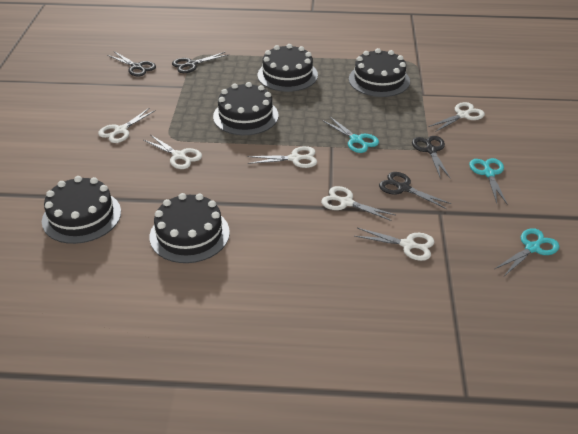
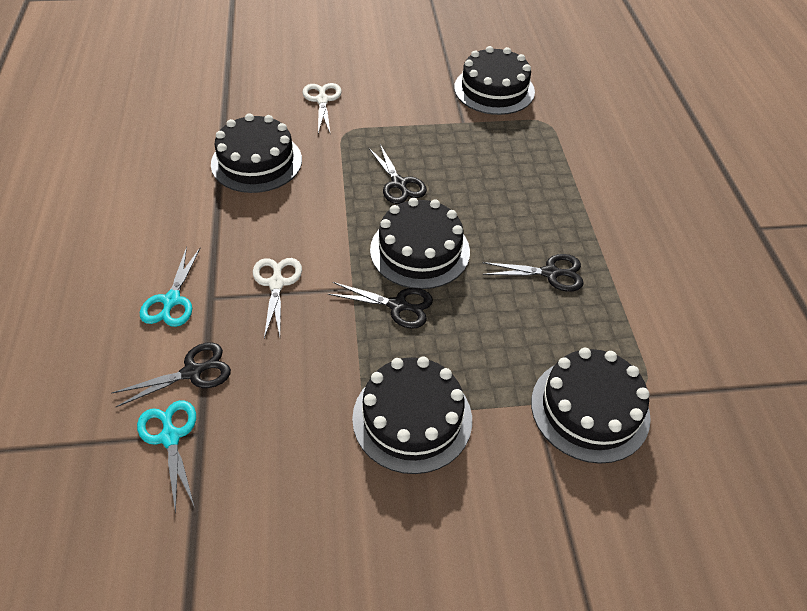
turquoise scissors: [323,117,379,153] [469,158,508,205] [495,228,559,276] = 3 -> [137,400,196,513] [140,247,200,327] = 2
white scissors: [98,108,156,143] [144,135,202,169] [247,146,317,168] [321,186,395,221] [355,228,434,261] [428,102,485,132] = 6 -> [253,258,302,338] [302,83,342,133] = 2

